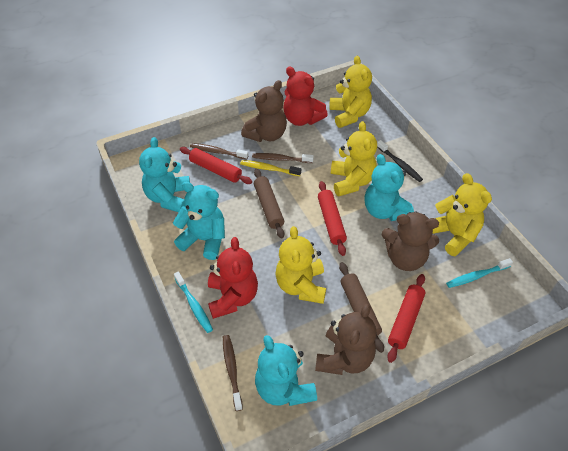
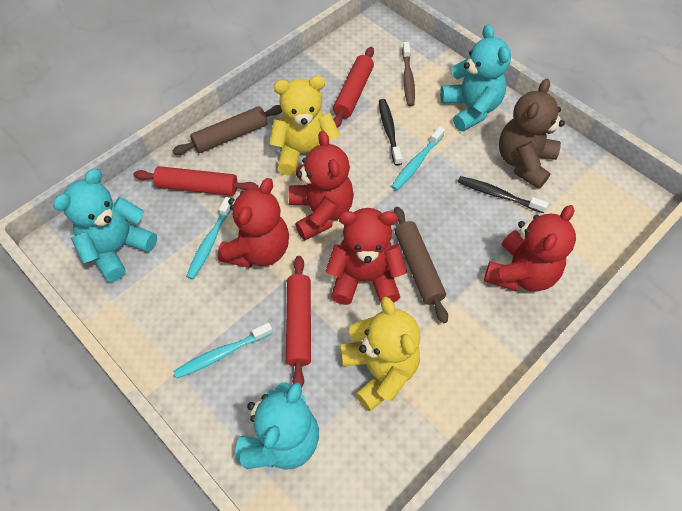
black toothbrush: [377,140,423,182] = 1 -> [379,99,402,166] [458,176,548,213] = 2
brown teddy bear: [241,80,287,142] [315,304,377,375] [382,211,439,271] = 3 -> [499,79,565,189] = 1
brown toothbrush: [190,143,248,160] [223,335,243,411] [252,153,314,163] = 3 -> [402,42,415,106] = 1
red teddy bear: [208,237,258,319] [283,67,328,126] = 2 -> [218,178,289,268] [289,131,354,240] [326,208,407,305] [484,205,576,292] = 4
turquoise teddy bear: [139,137,190,212] [173,182,225,260] [255,335,317,406] [364,154,414,221] = 4 -> [53,169,157,282] [235,382,319,470] [440,24,511,131] = 3
turquoise toothbrush: [174,272,213,333] [446,258,513,288] = 2 -> [173,323,273,378] [186,197,231,279] [391,127,445,190] = 3
yellow teddy bear: [275,226,326,304] [329,56,372,128] [331,121,377,197] [432,173,492,256] = 4 -> [270,76,340,175] [340,296,420,411] = 2
yellow toothbrush: [240,160,301,176] = 1 -> none = 0

